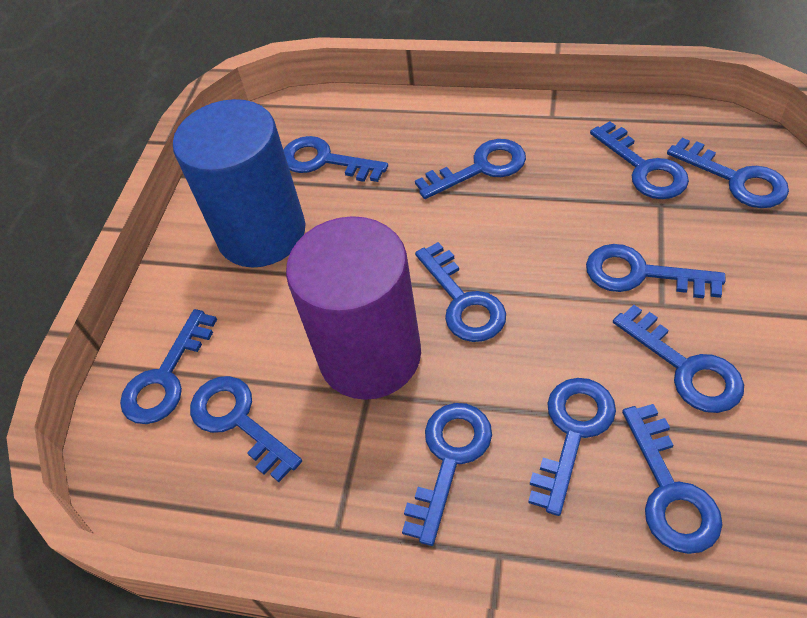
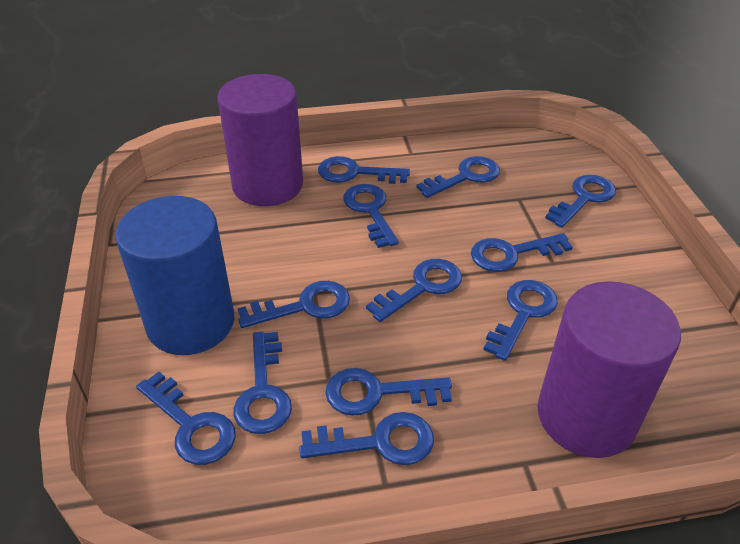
purple cylinder: [286,216,421,400] = 1 -> [217,74,303,206] [538,281,681,458] = 2

